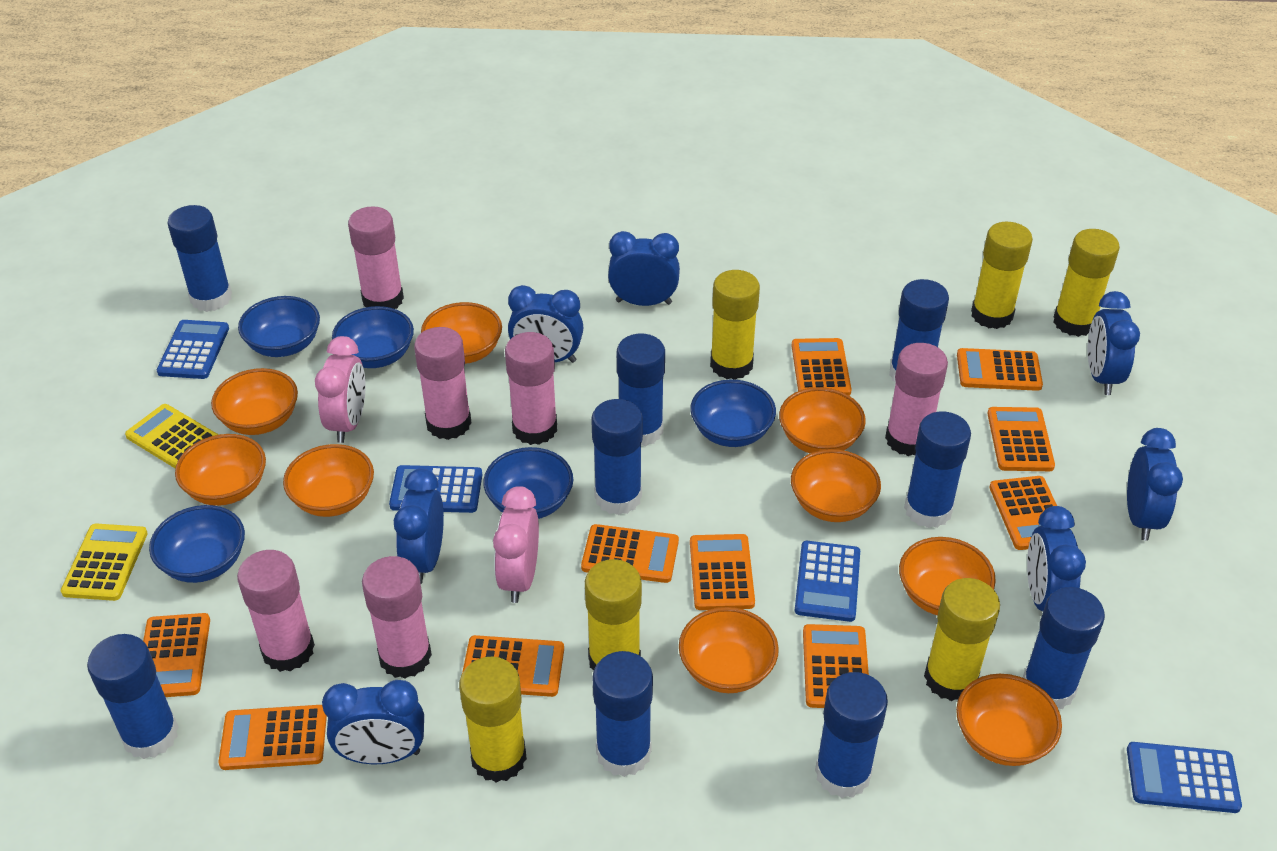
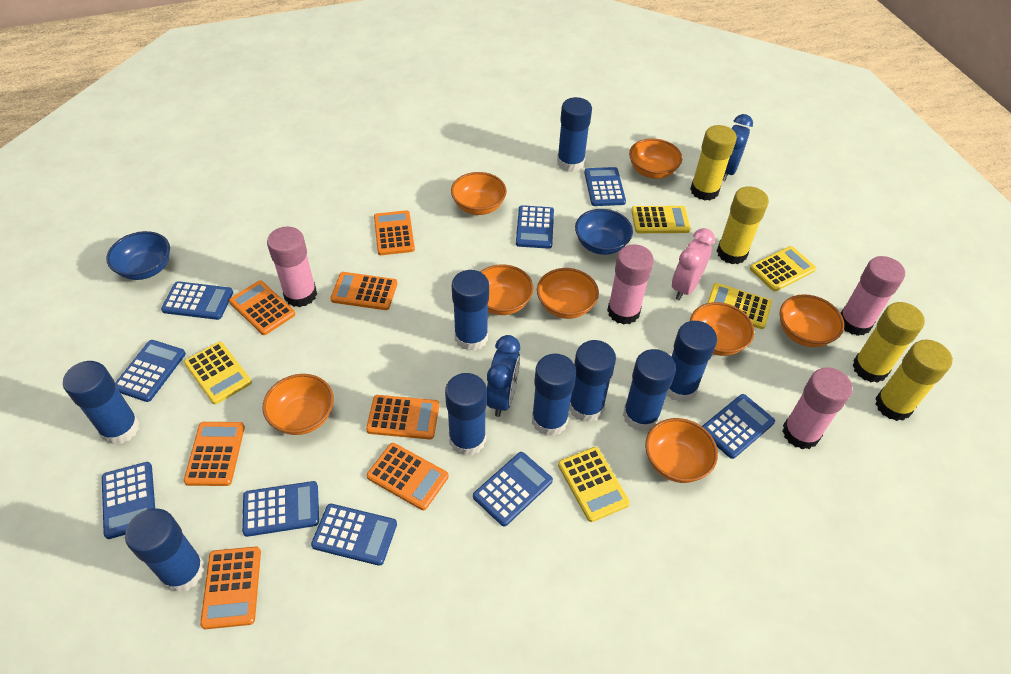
blue bowl: [149,505,245,583] [238,296,320,357] [332,306,414,368] [483,447,573,519] [690,379,776,447] = 5 -> [106,231,170,280] [575,209,633,255] = 2
blue calculator: [157,320,229,379] [389,465,482,513] [795,541,860,622] [1127,742,1242,813] = 4 -> [102,462,155,539] [115,340,186,402] [161,281,233,320] [242,481,319,537] [311,504,397,566] [473,452,553,526] [516,205,554,249] [584,167,626,206] [702,394,775,459] = 9
blue clock: [322,680,424,764] [394,469,444,584] [508,285,583,363] [608,231,680,306] [1027,506,1086,611] [1088,291,1140,395] [1127,428,1183,541] = 7 -> [487,335,520,417] [722,114,753,181] = 2
orange bowl: [175,434,266,506] [211,368,298,435] [283,444,374,517] [421,302,502,364] [679,607,779,693] [779,387,866,453] [791,449,881,522] [899,537,996,615] [956,674,1062,766] = 9 -> [263,374,334,435] [451,172,507,215] [480,264,534,315] [537,268,599,319] [629,138,682,179] [645,418,718,483] [690,302,754,356] [780,294,844,347] = 8
orange calculator: [143,613,210,697] [219,705,327,770] [462,635,564,697] [581,524,679,583] [690,534,755,610] [791,338,852,396] [803,624,869,708] [957,348,1043,391] [987,407,1055,471] [989,476,1057,550] = 10 -> [184,422,245,486] [200,547,261,629] [229,280,296,335] [330,272,398,310] [366,395,439,439] [367,443,449,510] [374,210,415,255] = 7
pink clock: [315,336,366,443] [493,486,539,603] = 2 -> [672,228,715,300] = 1
pink glue stick: [237,550,315,672] [348,206,404,309] [362,556,432,679] [414,327,472,440] [505,332,557,445] [885,343,948,456] = 6 -> [267,227,317,307] [607,244,654,325] [782,367,852,450] [841,256,905,336] = 4
yellow calculator: [61,524,148,601] [125,404,219,469] = 2 -> [184,342,252,404] [558,447,630,522] [631,206,691,233] [707,283,772,329] [750,246,816,292] = 5
yellow glue stick: [459,657,527,783] [585,559,642,670] [710,270,760,380] [924,578,1000,701] [971,222,1033,329] [1053,229,1120,337] = 6 -> [690,125,737,201] [717,186,769,264] [852,302,925,383] [875,340,952,421] = 4

